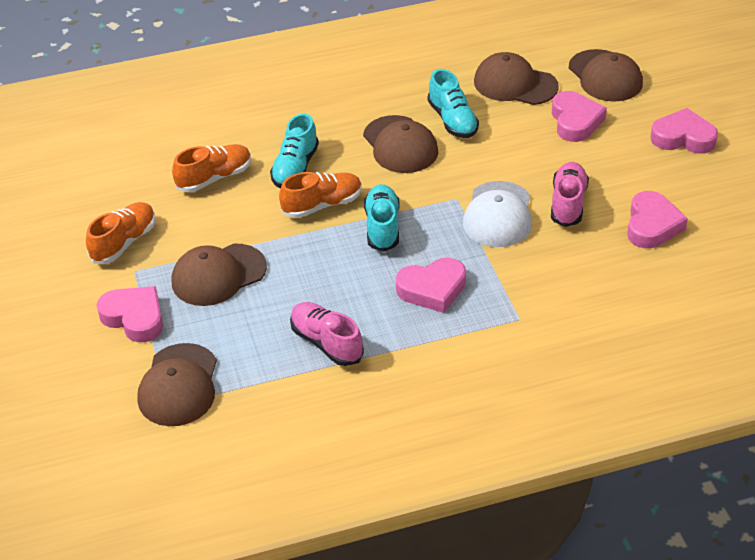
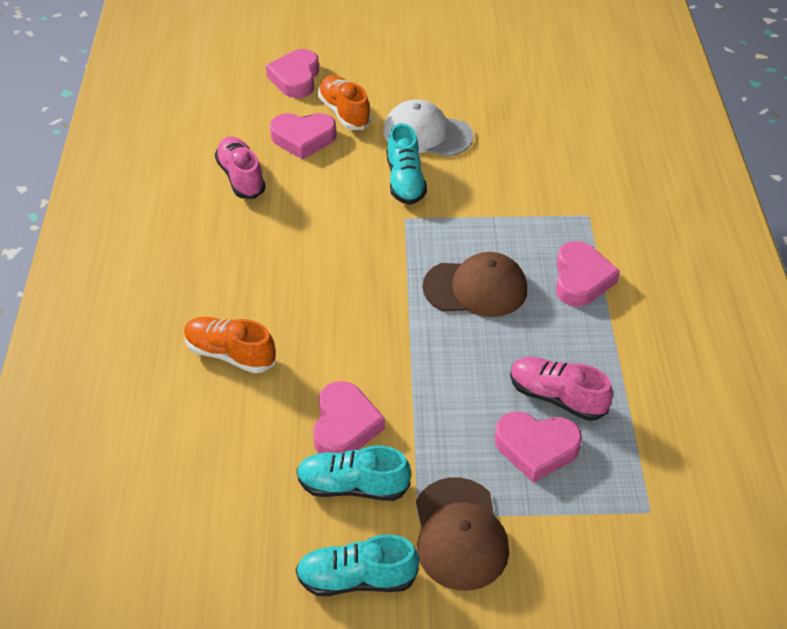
brown cap: [137,343,217,426] [172,244,267,306] [363,115,439,173] [474,52,559,105] [569,49,643,102] = 5 -> [416,477,509,591] [423,252,527,317] = 2
orange shoe: [86,202,156,264] [172,144,251,192] [279,172,362,218] = 3 -> [184,317,276,373] [318,75,372,130] = 2

